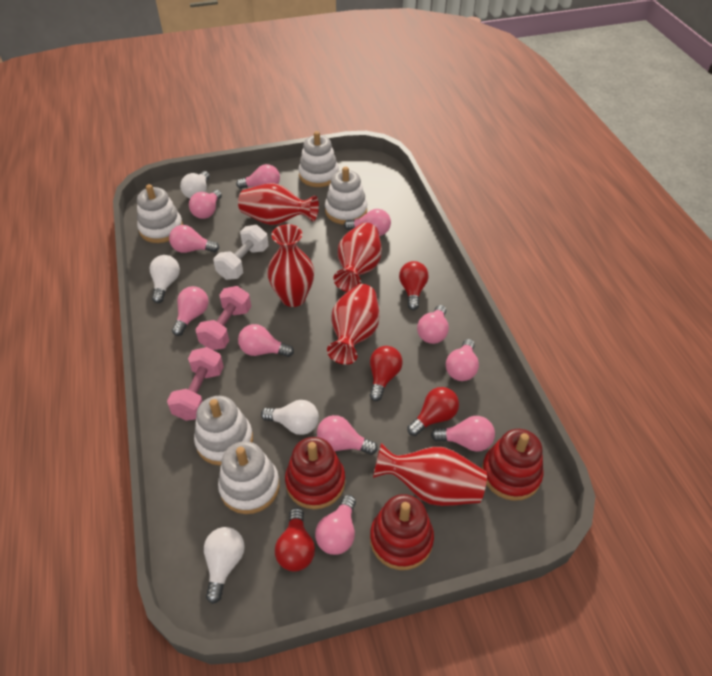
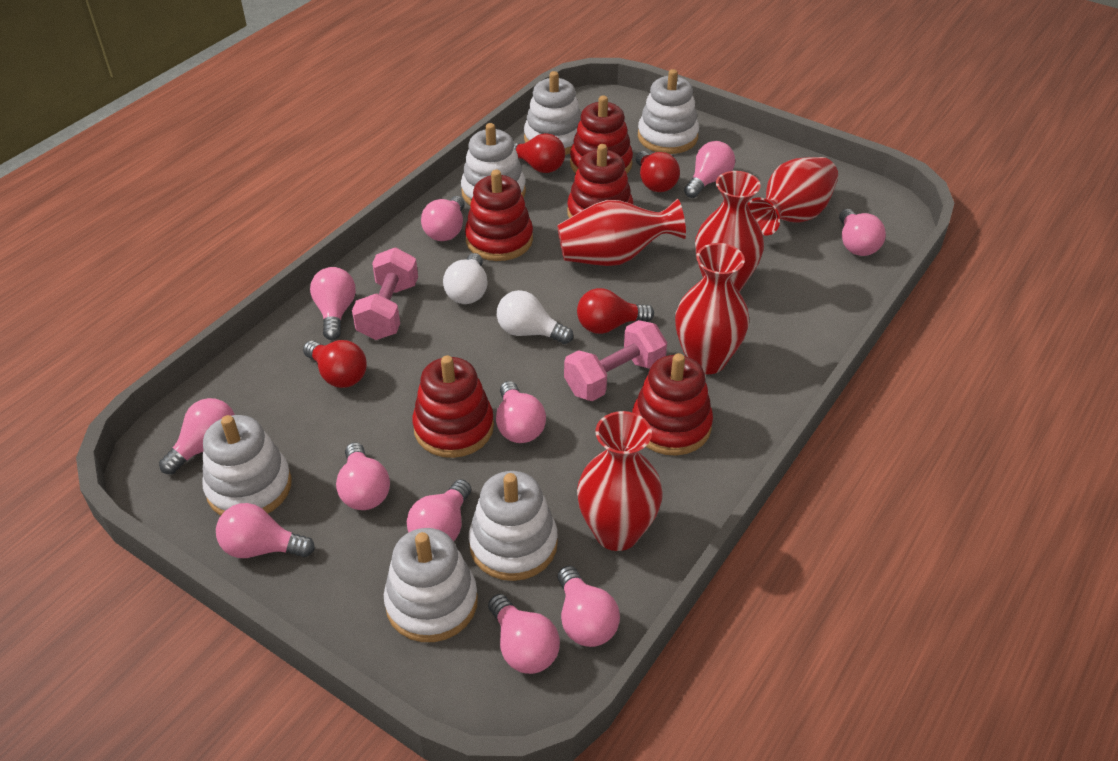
red stacking toy: [285,437,345,509] [370,494,434,570] [482,429,543,501] = 3 -> [412,355,494,458] [465,170,533,261] [567,144,633,218] [570,96,633,174] [632,353,713,456] = 5
white dumbbell: [213,225,269,280] = 1 -> none = 0
white light bulb: [150,255,180,303] [180,171,210,199] [204,527,245,604] [261,400,319,435] = 4 -> [443,253,488,304] [497,290,573,344] = 2
white stacking toy: [137,184,183,243] [194,396,253,466] [218,441,280,514] [298,131,339,187] [325,167,367,225] = 5 -> [202,415,292,516] [384,528,478,642] [461,123,526,205] [469,471,558,581] [524,71,581,155] [638,69,699,154] = 6

